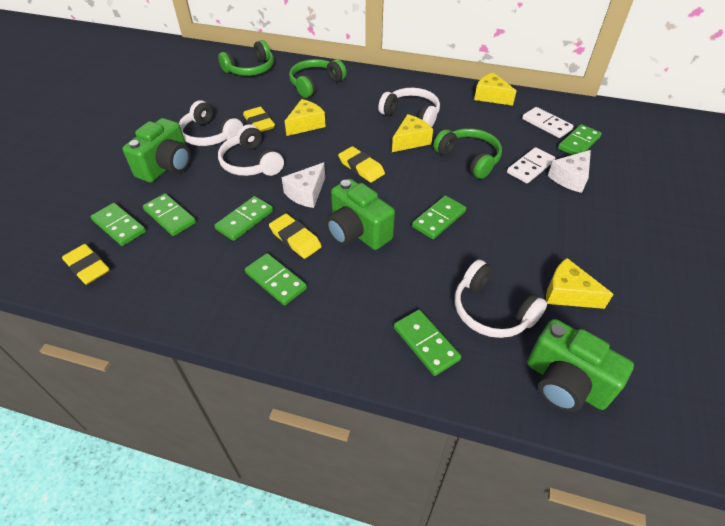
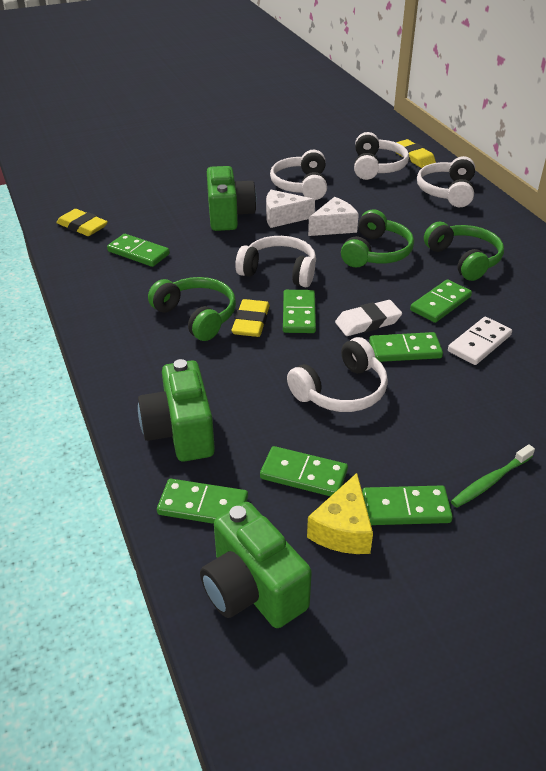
green toothbrush: none = 0 -> [451,444,535,508] = 1
white domino: [507,147,555,183] [522,107,574,138] = 2 -> [448,317,512,365] = 1
white eraser: none = 0 -> [335,300,402,336] = 1
white headphones: [179,100,243,146] [218,124,284,176] [378,88,440,127] [455,260,547,338] = 4 -> [235,236,316,287] [270,150,327,200] [287,337,388,412] [354,132,409,180] [417,156,475,207] = 5
yellow cheese: [285,99,326,136] [392,114,433,152] [474,72,516,106] [546,258,614,309] = 4 -> [307,473,373,554] = 1
yellow eraser: [62,244,110,285] [243,107,275,132] [269,214,322,259] [338,146,385,182] = 4 -> [56,209,108,236] [232,299,270,337] [396,139,436,168] = 3

